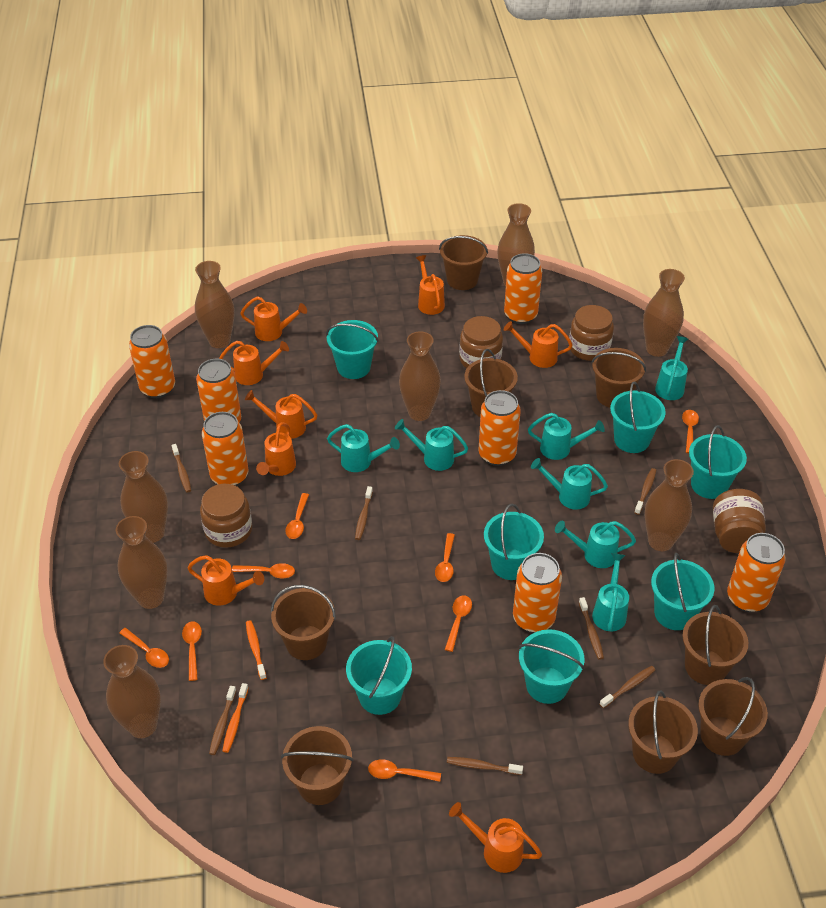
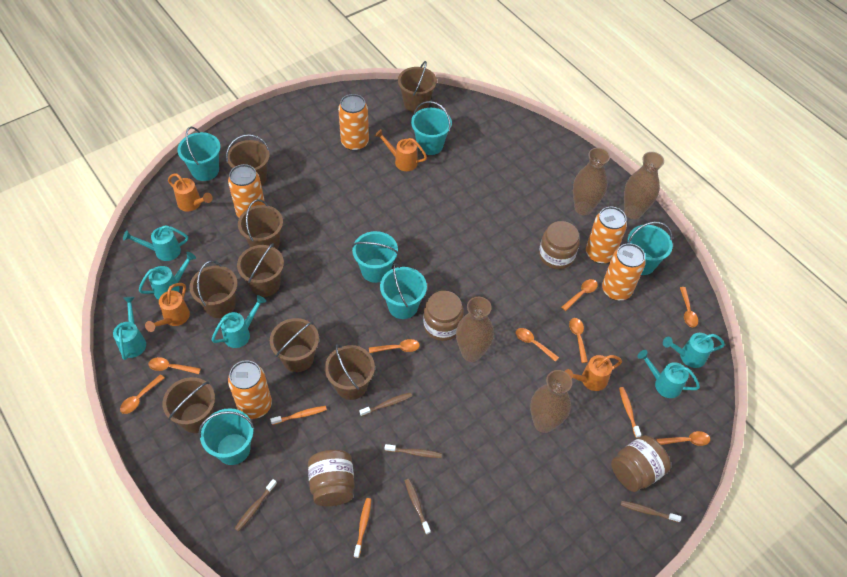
brown toothbrush: [171,444,191,493] [209,686,236,755] [355,486,373,540] [447,757,523,775] [579,597,604,660] [599,666,655,708] [634,468,656,515] = 7 -> [234,479,277,532] [359,392,412,416] [385,444,442,458] [405,479,431,535] [621,501,681,523] = 5
brown vase: [103,645,161,738] [116,516,167,609] [119,451,168,543] [195,261,235,348] [399,331,441,421] [497,203,535,286] [643,269,685,357] [645,459,694,551] = 8 -> [456,297,494,362] [530,370,572,433] [573,148,610,215] [624,152,664,219] = 4
orange can: [129,325,175,398] [196,359,241,422] [202,412,248,486] [478,390,521,466] [504,253,542,324] [513,553,562,633] [727,533,786,612] = 7 -> [228,164,265,217] [228,360,272,419] [338,94,369,151] [586,207,627,264] [602,243,646,301] = 5
orange toothbrush: [223,683,248,753] [246,620,266,680] = 2 -> [270,406,327,425] [354,498,371,558] [619,387,641,438] = 3
orange watering can: [188,555,264,606] [219,341,289,385] [240,296,307,341] [245,390,317,439] [256,422,296,476] [416,255,445,315] [449,802,542,873] [504,321,573,368] = 8 -> [145,283,190,332] [168,173,212,212] [375,129,427,171] [565,355,622,391] = 4
turquoise bucket: [326,320,379,379] [346,636,412,715] [484,504,544,580] [519,629,584,704] [610,382,666,453] [651,553,714,630] [689,425,747,499] = 7 -> [177,127,221,181] [199,408,254,465] [352,231,399,283] [380,263,427,319] [411,101,452,155] [627,222,673,275] = 6
turquoise watering can: [327,424,400,472] [395,419,468,471] [528,413,605,460] [531,458,608,510] [555,521,636,568] [592,553,629,631] [655,336,688,400] = 7 -> [113,297,146,360] [123,225,188,261] [139,252,196,300] [212,295,266,348] [638,350,700,398] [663,333,725,368] = 6

